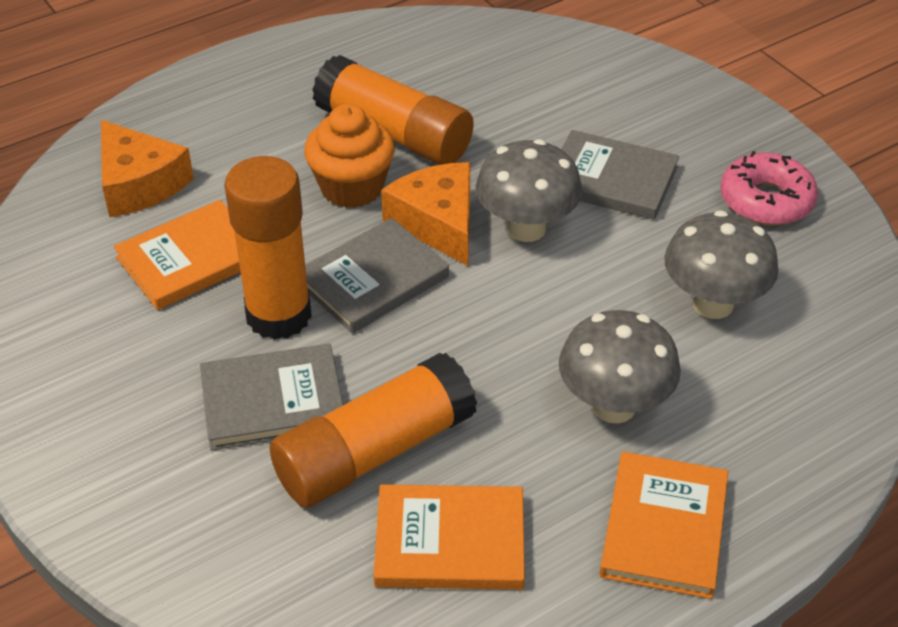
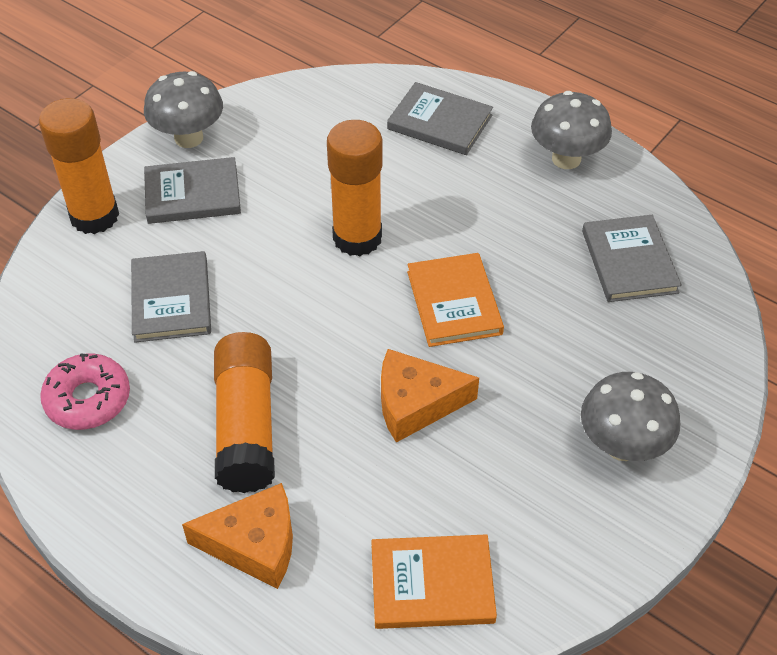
grey book: [200,344,343,451] [305,218,449,333] [561,130,679,220] = 3 -> [131,251,211,343] [144,157,241,224] [387,82,493,155] [582,215,682,302] = 4
orange book: [113,200,240,310] [373,484,525,590] [600,452,728,599] = 3 -> [371,534,497,629] [407,253,504,347] = 2
orange cupcake: [304,104,395,208] = 1 -> none = 0

